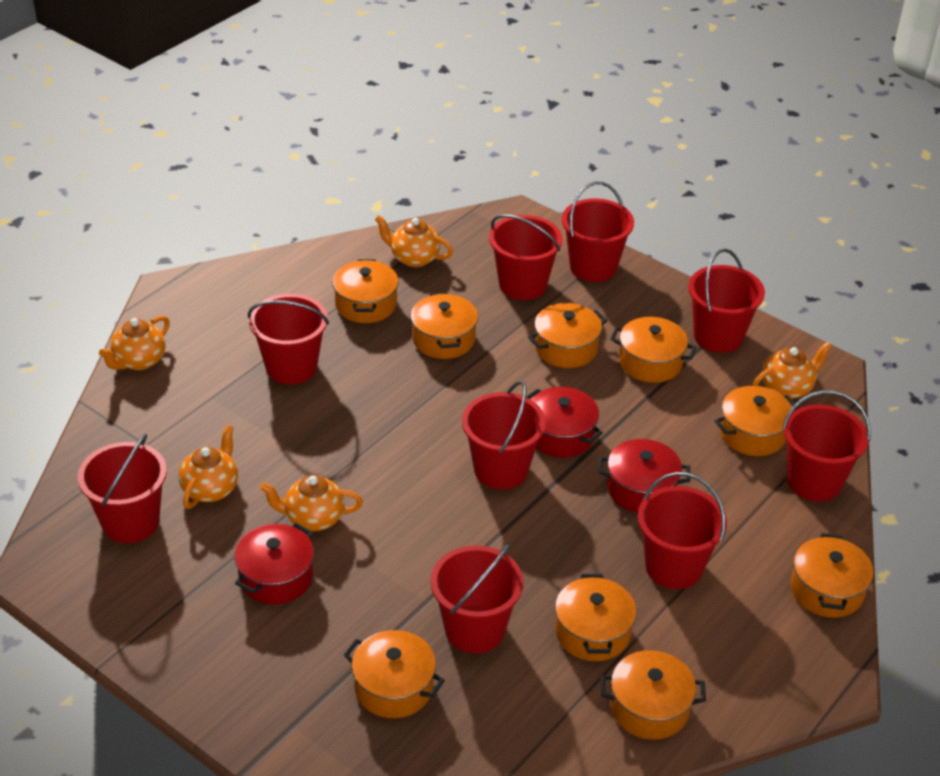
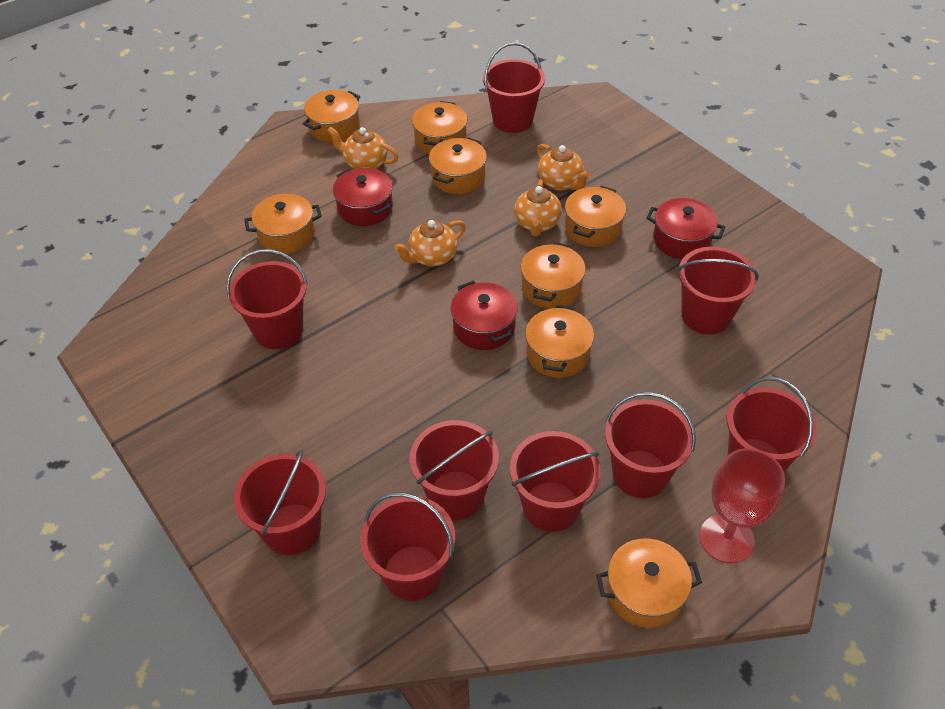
orange pot: [332,259,399,323] [344,630,445,718] [411,292,478,359] [528,303,607,368] [555,574,636,661] [601,650,706,740] [610,317,696,383] [715,386,799,456] [791,533,873,618] = 9 -> [244,194,322,254] [303,90,360,142] [412,101,468,154] [429,137,487,194] [521,242,586,309] [525,305,594,378] [565,186,626,247] [596,538,702,628] = 8
orange teapot: [99,316,170,370] [179,425,238,509] [260,475,363,531] [375,215,453,267] [753,342,832,399] = 5 -> [327,126,399,169] [394,220,466,267] [514,179,562,236] [537,144,590,191] = 4
red goblet: none = 0 -> [700,448,785,564] = 1

